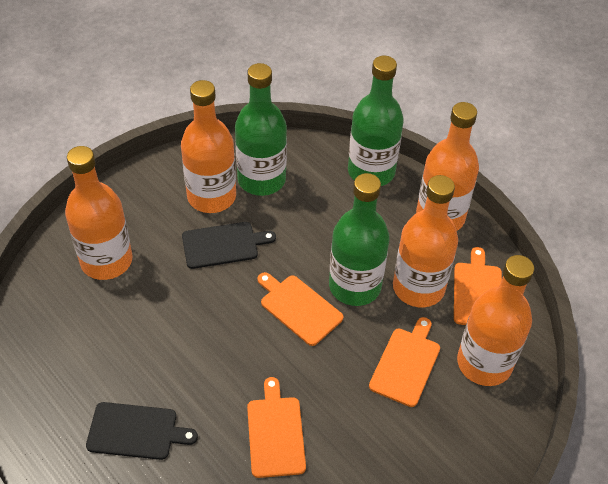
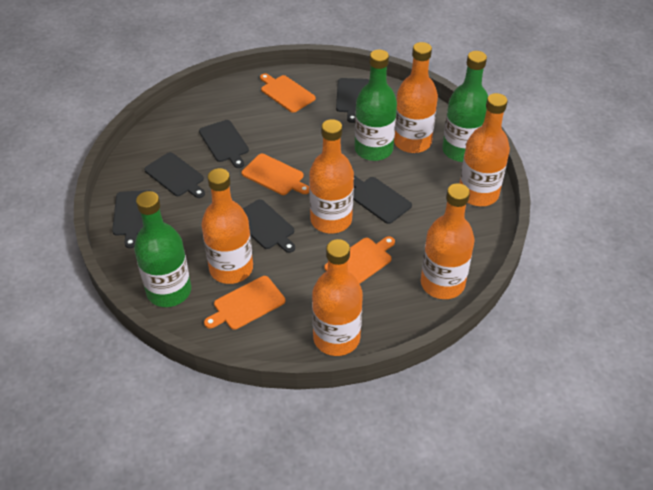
black cutting board: [86,402,198,460] [182,222,276,269] = 2 -> [112,190,153,248] [144,152,205,198] [199,120,249,168] [243,199,295,253] [336,78,369,123] [353,176,412,224] = 6
orange bottle: [65,146,133,280] [181,80,236,213] [393,175,458,307] [416,102,479,231] [457,255,534,386] = 5 -> [201,168,253,284] [309,119,354,234] [312,239,363,356] [394,42,438,153] [421,183,475,299] [459,93,510,206] = 6

